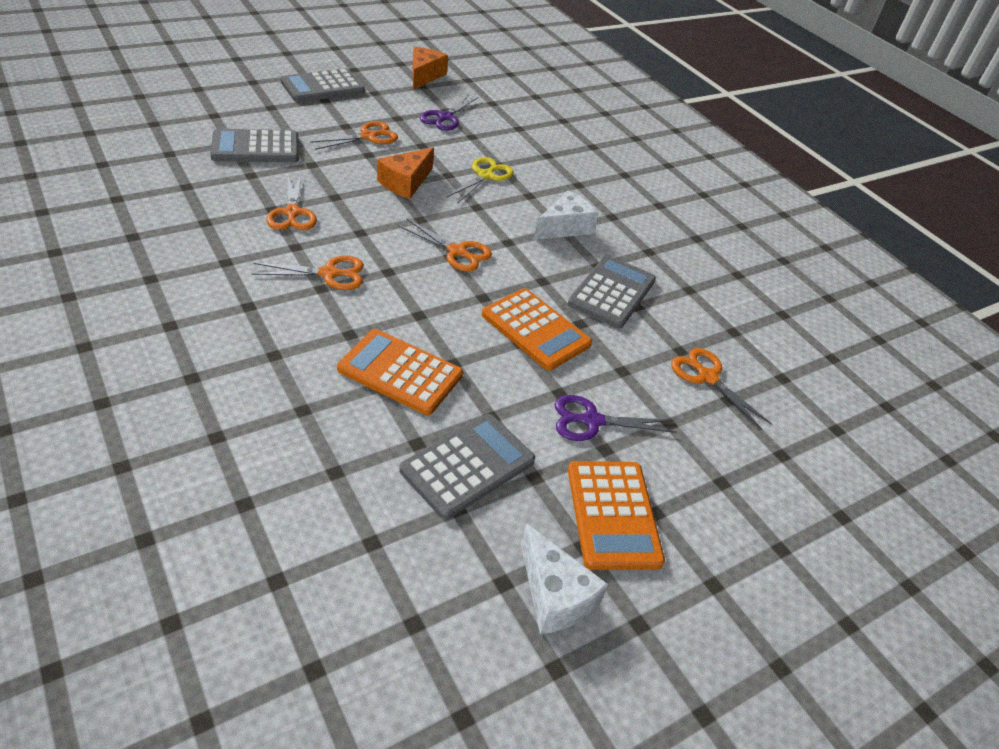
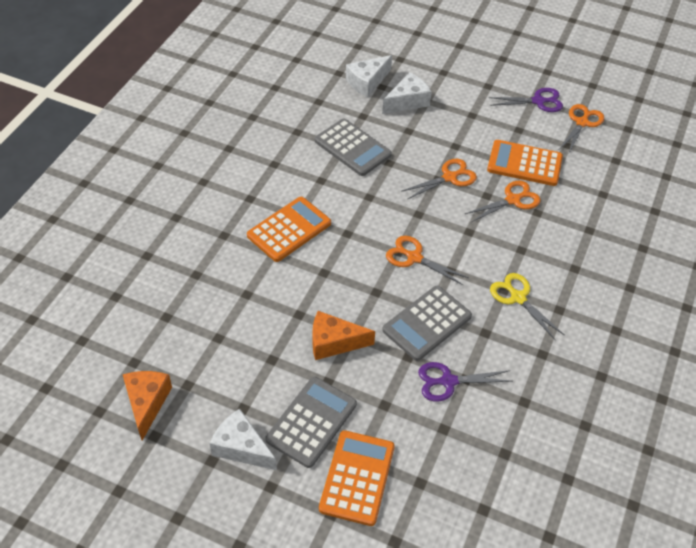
grey calculator: [210,129,299,162] [280,68,365,102] [399,414,535,519] [568,255,656,329] = 4 -> [265,377,357,468] [315,119,392,176] [382,286,472,361] = 3
orange scissors: [251,256,364,290] [266,175,317,230] [310,121,398,150] [398,218,492,272] [671,348,772,430] = 5 -> [386,236,469,286] [401,159,477,199] [465,181,541,222] [559,104,604,155] = 4
white cheese: [521,523,608,635] [534,190,599,240] = 2 -> [210,408,277,470] [346,55,392,97] [382,72,432,114] = 3

